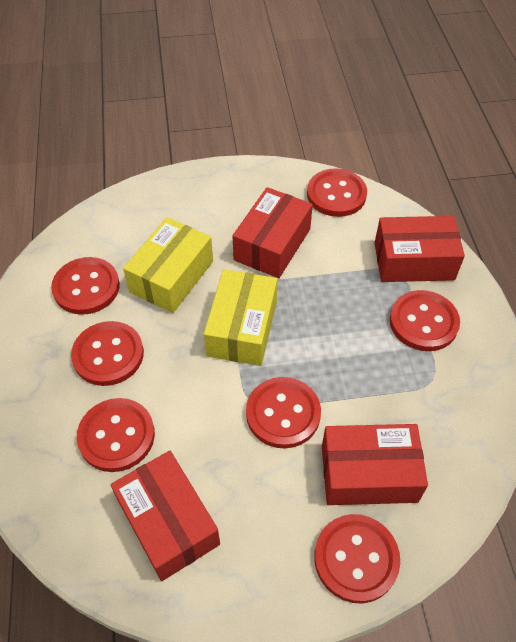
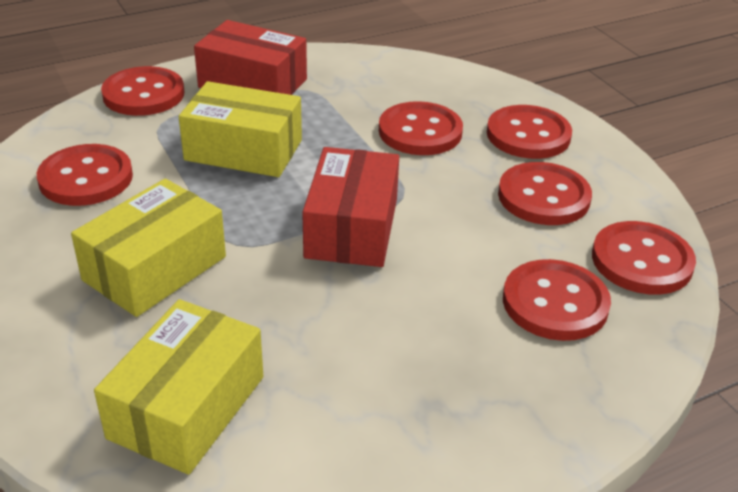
red box: [111,451,220,581] [232,187,313,278] [322,424,428,505] [375,216,465,282] = 4 -> [194,20,307,95] [302,147,399,267] = 2
yellow box: [123,217,213,313] [204,269,278,366] = 2 -> [71,179,226,317] [94,299,263,475] [179,81,302,177] = 3

